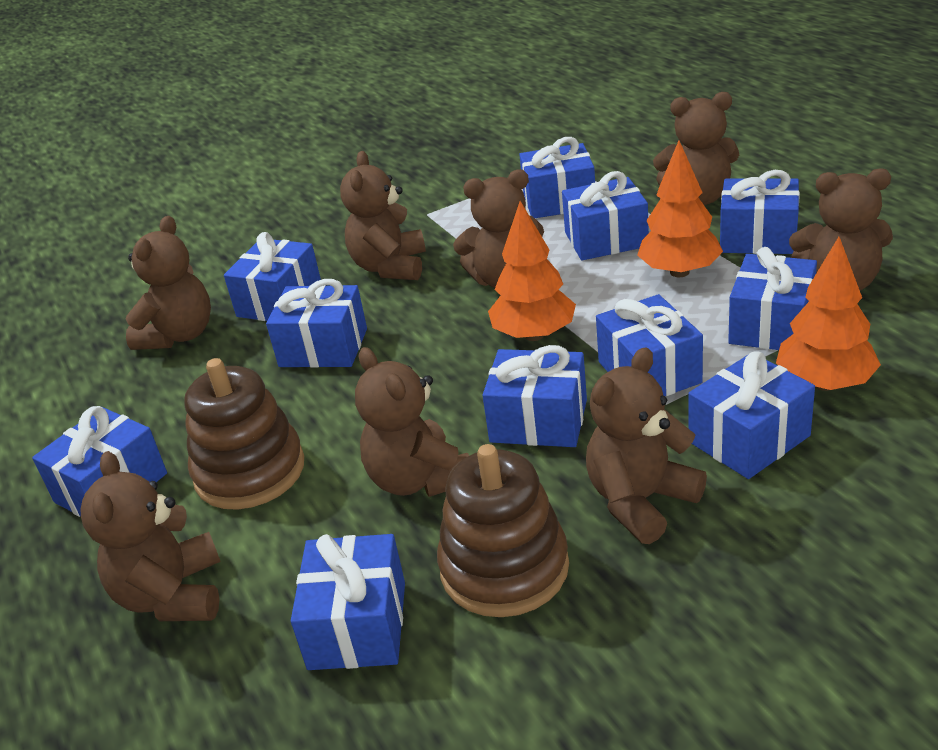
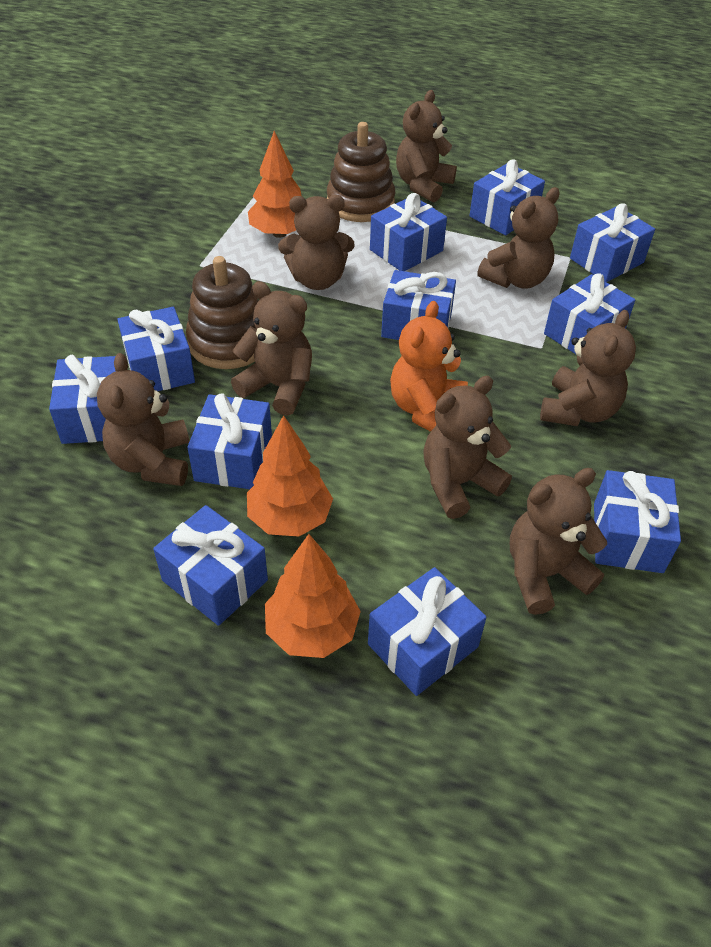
orange teddy bear: none = 0 -> [390,301,468,432] = 1

